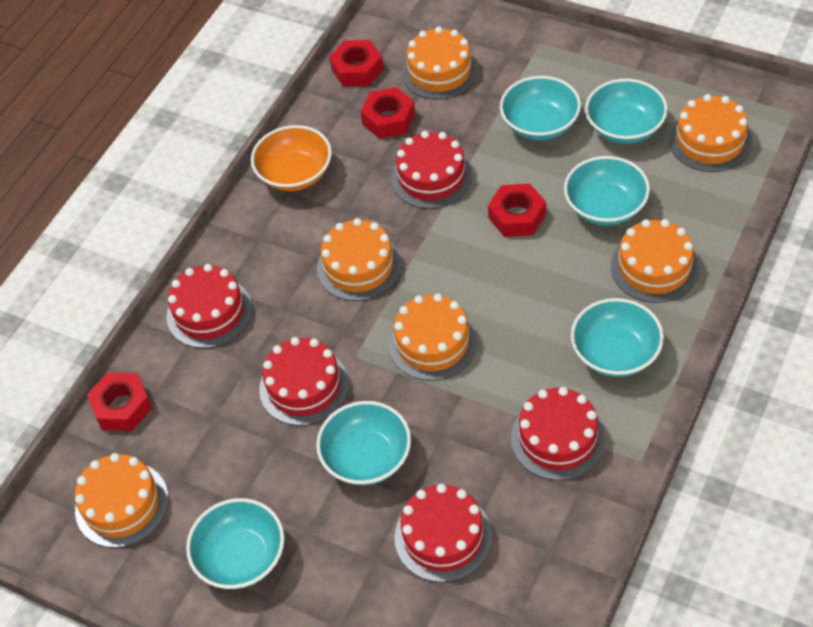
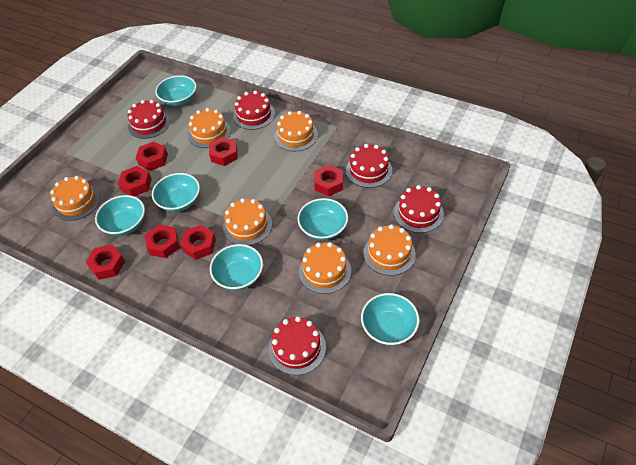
orange bowl: [251,125,332,191] = 1 -> none = 0
red nut: [87,372,152,431] [329,40,383,86] [360,87,415,139] [488,184,546,237] = 4 -> [86,245,125,280] [118,166,152,196] [136,142,168,171] [145,225,180,258] [180,225,216,260] [209,137,238,166] [314,165,343,196] = 7

